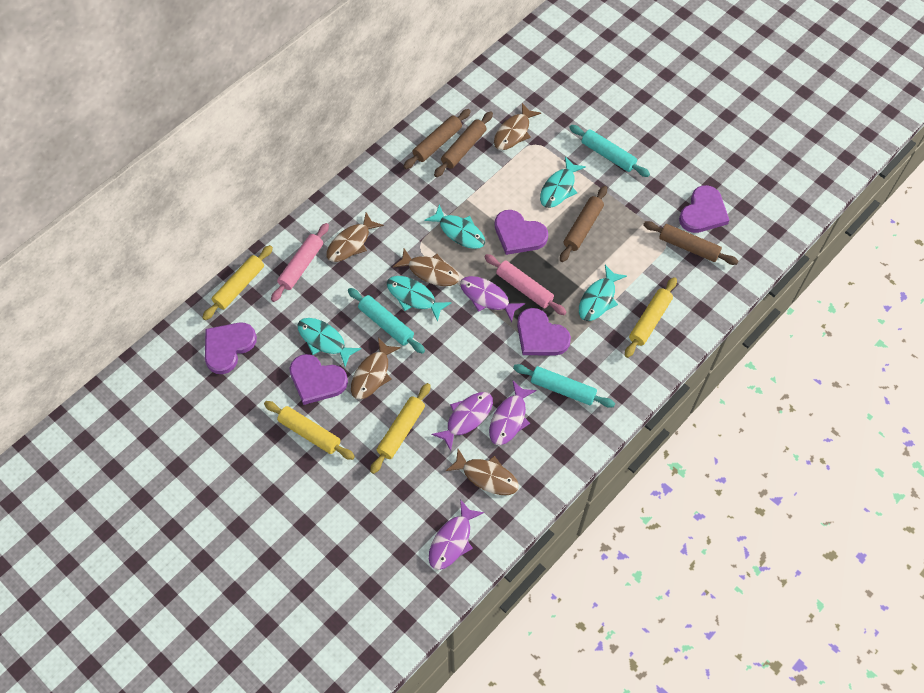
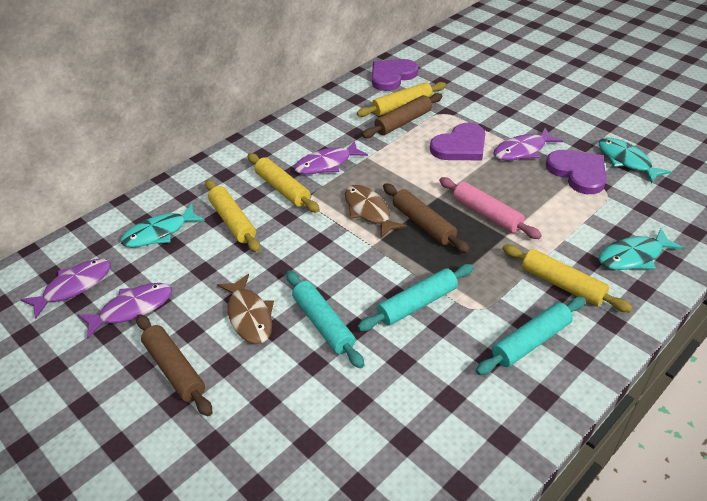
brown fish: [326,212,384,262] [351,338,401,400] [393,249,459,286] [446,449,519,495] [494,103,541,150] = 5 -> [217,274,274,344] [345,185,407,238] = 2
brown rolling pin: [403,109,471,169] [434,111,493,177] [560,186,607,262] [643,221,738,265] = 4 -> [136,314,213,416] [362,93,442,138] [383,183,470,253] = 3
pink rolling pin: [271,223,329,302] [485,254,567,315] = 2 -> [439,177,542,239] = 1
purple heart: [205,323,257,374] [290,354,348,405] [495,210,548,255] [517,308,571,355] [679,185,730,233] = 5 -> [372,59,418,91] [430,123,485,160] [546,150,607,194] = 3
turquoise fish: [297,318,361,367] [387,276,451,322] [424,204,485,249] [540,157,586,208] [579,265,627,321] = 5 -> [120,204,205,247] [599,137,672,184] [599,228,684,270] = 3

